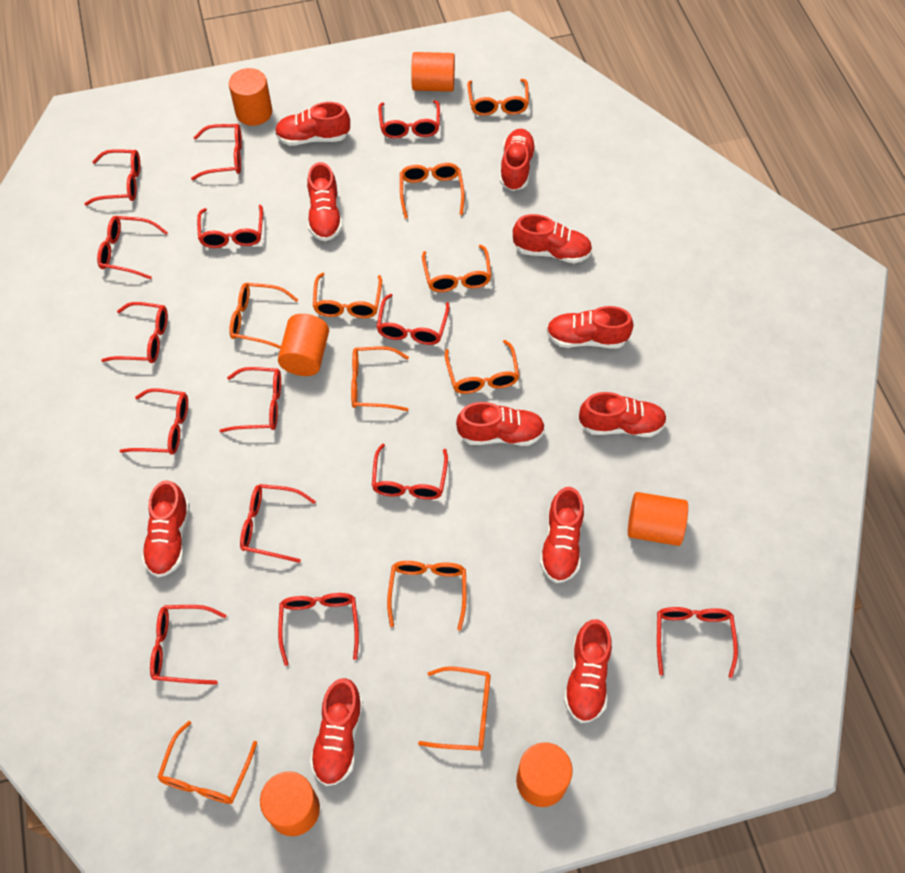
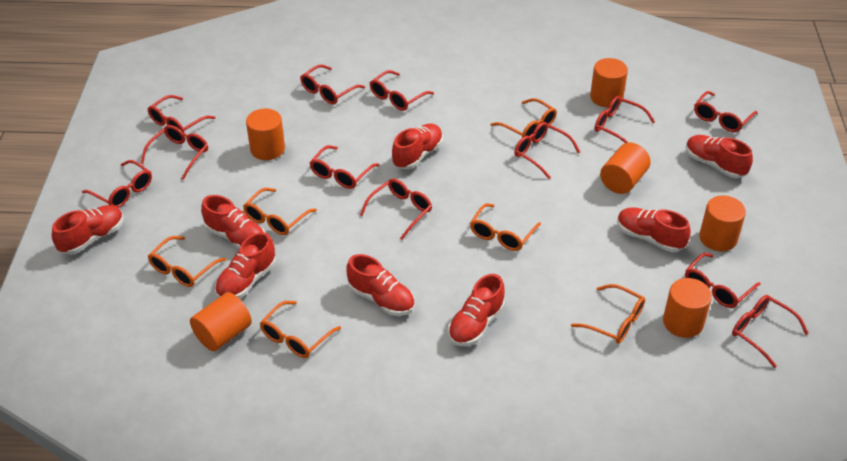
orange glasses: [157,721,257,804] [229,283,298,349] [313,273,382,318] [351,346,409,411] [387,561,466,631] [400,163,465,219] [418,666,491,751] [422,245,491,292] [445,340,520,394] [467,79,529,116] = 10 -> [148,236,226,287] [243,188,317,235] [260,301,341,358] [470,203,541,251] [491,98,557,138] [571,284,645,344] = 6
red glasses: [84,149,140,206] [97,216,168,279] [101,302,168,363] [120,388,188,455] [150,605,227,685] [191,124,242,180] [197,205,263,248] [220,367,281,433] [240,484,316,563] [278,593,359,666] [372,443,448,500] [377,294,450,345] [378,100,440,138] [657,607,738,678] = 14 -> [82,160,152,208] [141,125,208,180] [148,95,215,133] [301,65,365,105] [309,145,379,189] [360,178,432,240] [370,70,434,111] [514,122,580,179] [595,96,655,143] [685,253,760,308] [694,91,758,132] [732,295,809,368] = 12
red shoe: [142,480,190,577] [275,102,350,146] [307,162,342,241] [310,678,363,786] [456,402,545,446] [500,129,536,191] [513,214,592,263] [540,487,584,583] [546,306,634,348] [564,619,612,723] [579,392,667,437] = 11 -> [52,205,124,255] [201,195,265,249] [215,232,276,299] [347,254,415,316] [392,124,443,170] [448,274,505,346] [617,207,691,252] [686,135,753,178] = 8

